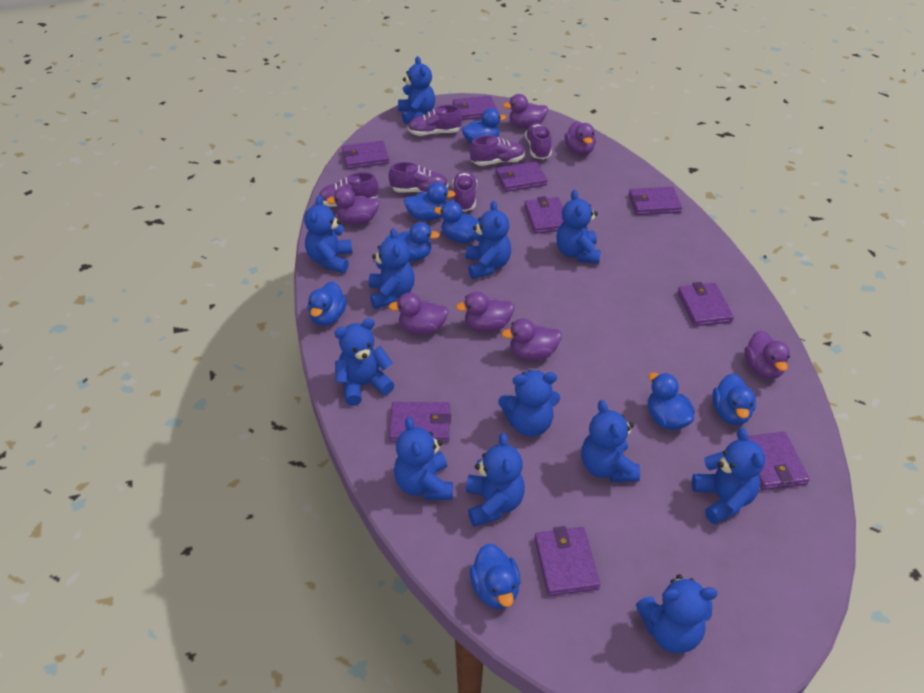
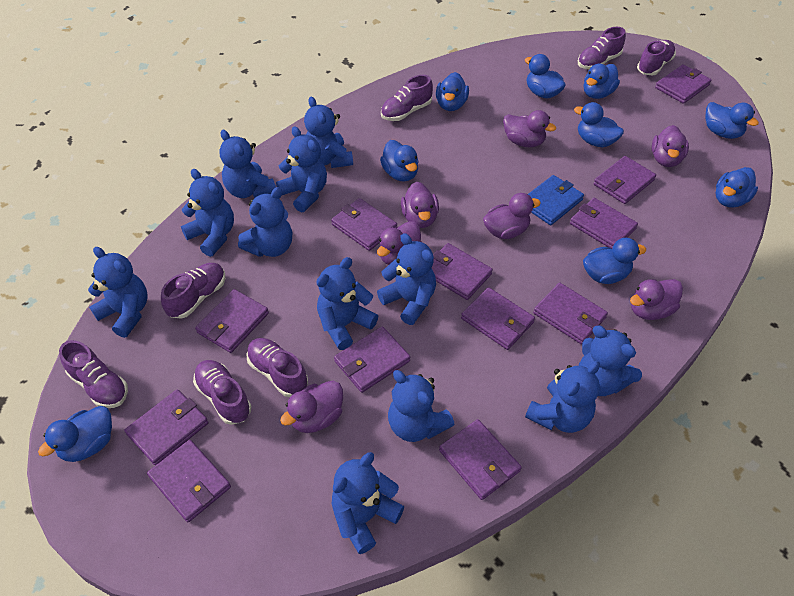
blue duck: [307,281,347,326] [385,222,440,261] [404,182,456,221] [434,201,479,243] [462,108,506,143] [470,544,520,609] [648,372,695,430] [712,373,756,425] = 8 -> [38,406,112,462] [380,140,419,182] [436,72,469,111] [525,54,566,99] [574,102,624,147] [583,238,646,284] [584,63,620,99] [705,102,759,139] [715,167,758,208] = 9
blue wallet: none = 0 -> [528,175,584,225] = 1
purple shoe: [319,172,378,207] [389,162,448,193] [408,105,462,136] [452,171,477,211] [470,135,525,166] [525,123,552,159] = 6 -> [59,340,128,408] [161,263,225,319] [193,360,251,425] [247,338,308,397] [381,75,433,121] [578,27,626,69] [637,40,676,75] = 7
purple wallet: [342,141,389,169] [389,402,451,442] [453,96,498,120] [495,161,548,192] [524,196,564,234] [535,526,600,596] [629,187,682,215] [677,282,734,327] [748,432,810,490] = 9 -> [124,389,208,465] [147,440,231,522] [195,289,269,353] [331,198,397,251] [334,326,410,393] [432,243,493,300] [439,419,522,500] [461,287,535,350] [533,283,608,345] [570,198,638,249] [594,156,656,204] [655,64,711,104] = 12

